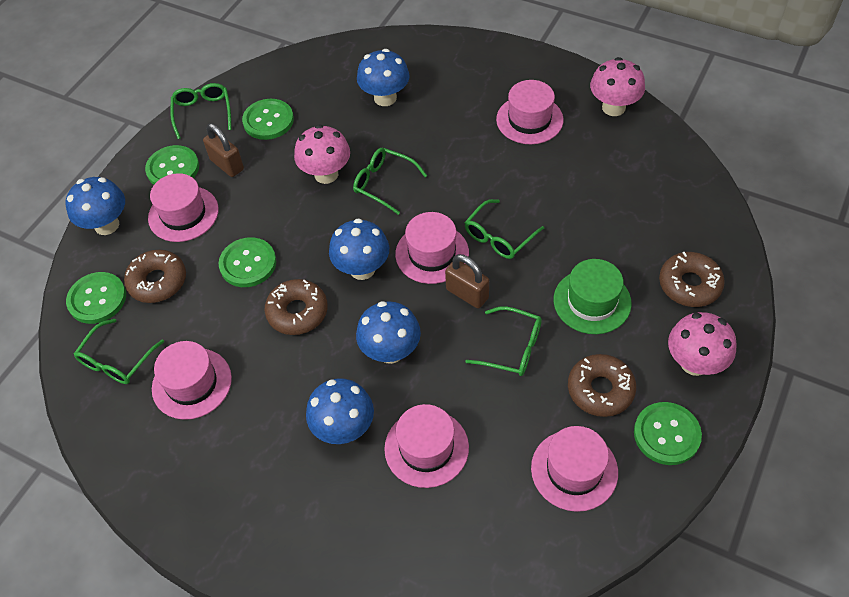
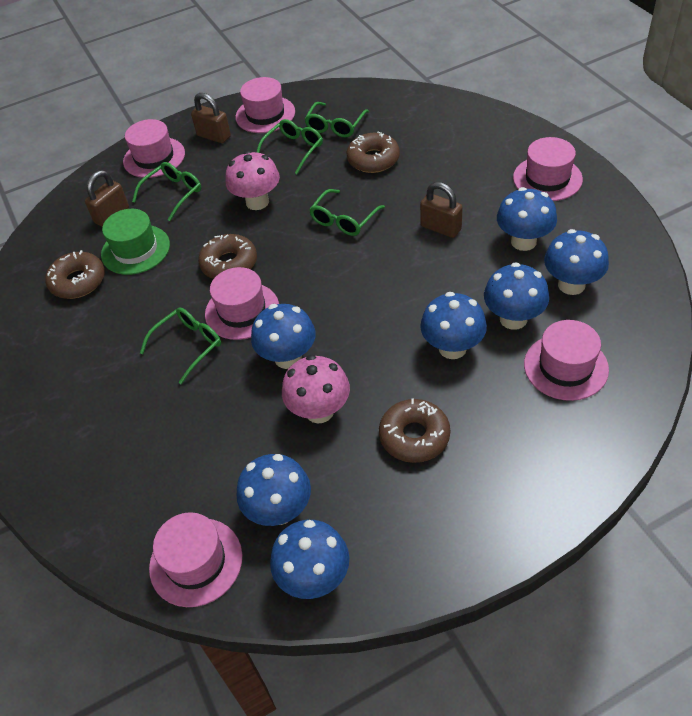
blue mushroom: [65,177,125,235] [306,378,374,444] [329,218,389,280] [356,301,421,364] [357,49,410,106] = 5 -> [237,454,311,526] [251,304,316,369] [270,520,349,599] [420,292,487,359] [484,262,549,330] [497,187,557,251] [544,229,609,295] = 7
brown padlock: [203,123,244,177] [445,254,489,308] = 2 -> [85,170,129,227] [191,93,231,143] [420,182,463,238] = 3
green button: [66,272,126,324] [145,145,199,185] [218,237,276,287] [242,99,294,140] [634,402,702,465] = 5 -> none = 0
pink mushroom: [294,124,350,184] [590,57,645,116] [668,312,737,376] = 3 -> [226,151,280,210] [282,355,350,423] = 2

